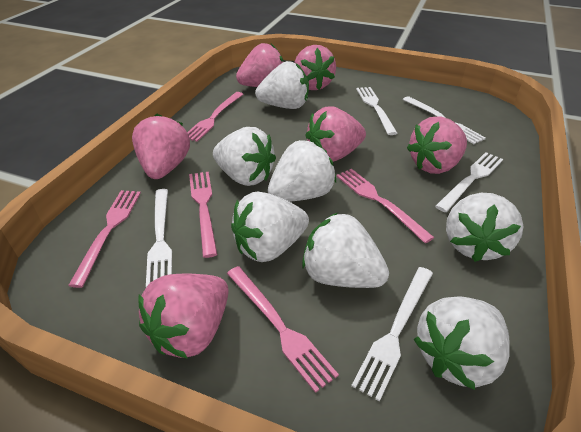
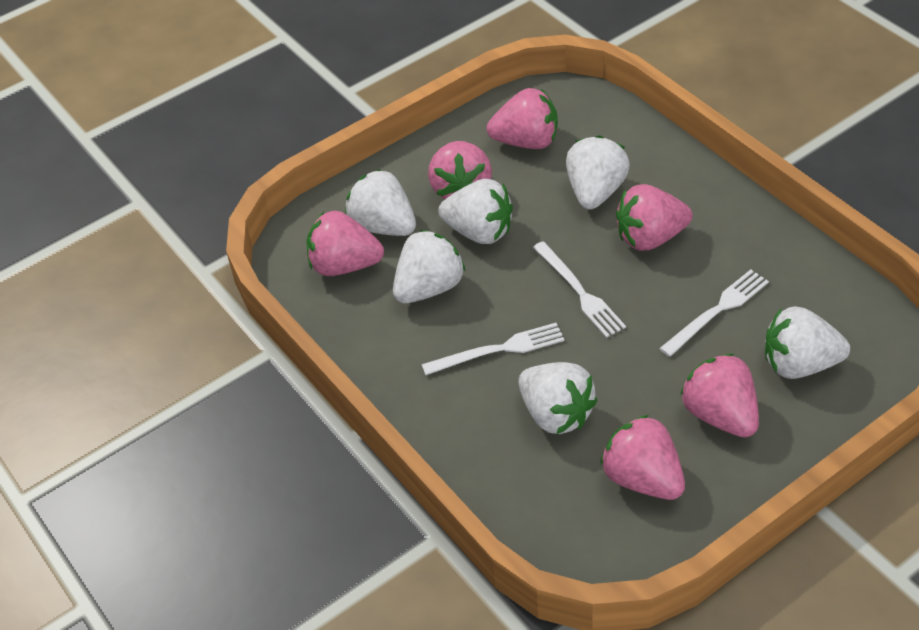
pink fork: [68,190,141,288] [187,92,243,142] [189,172,217,258] [227,266,339,393] [337,169,435,243] = 5 -> none = 0
white fork: [146,189,172,287] [351,267,433,402] [356,87,397,135] [403,96,486,144] [435,152,503,212] = 5 -> [421,323,565,375] [533,241,626,338] [659,269,769,357] = 3
white strawberry: [213,127,276,186] [231,192,309,262] [255,61,309,109] [268,140,336,202] [302,213,389,288] [414,297,510,390] [446,193,524,262] = 7 -> [345,169,416,236] [393,230,465,303] [438,179,513,244] [518,362,597,434] [566,135,630,209] [765,306,850,379] = 6

